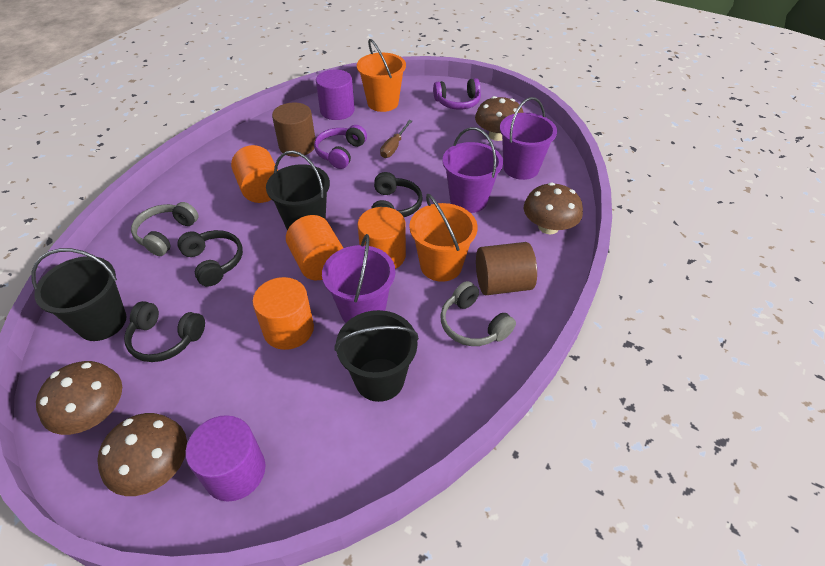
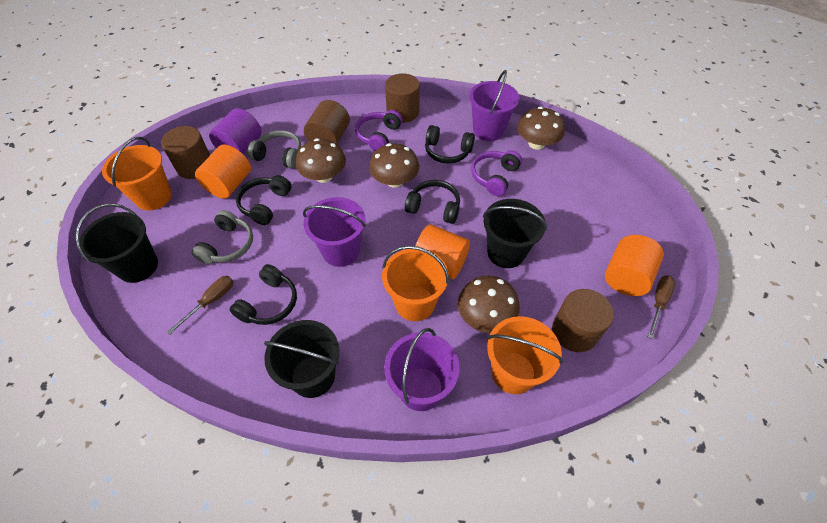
black headphones: [124,301,205,362] [177,230,243,287] [371,172,423,217] = 3 -> [230,264,297,325] [236,175,291,225] [405,180,460,224] [425,125,475,163] = 4
brown cylinder: [272,103,315,157] [476,242,537,295] = 2 -> [161,126,210,179] [304,100,350,144] [385,73,420,123] [552,289,614,352] = 4
brown screwdriver: [380,120,412,158] = 1 -> [167,276,234,335] [648,275,675,339] = 2
orange bucket: [357,39,406,112] [409,194,478,282] = 2 -> [102,137,172,210] [382,246,449,321] [487,316,563,394] = 3
orange cylinder: [231,145,278,203] [252,277,314,350] [286,215,343,280] [358,207,406,269] = 4 -> [195,144,251,199] [415,224,470,280] [605,235,664,296] = 3
purple cylinder: [185,415,265,501] [316,70,355,120] = 2 -> [209,108,262,154] = 1

